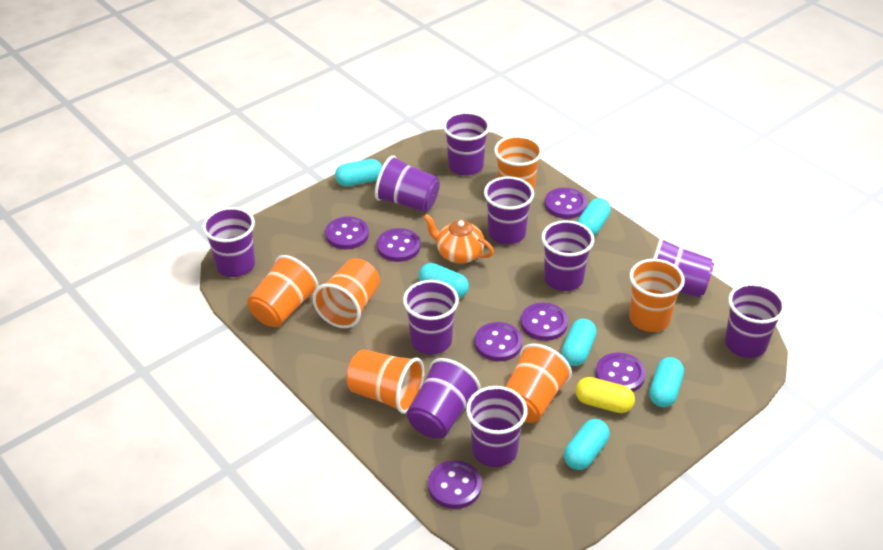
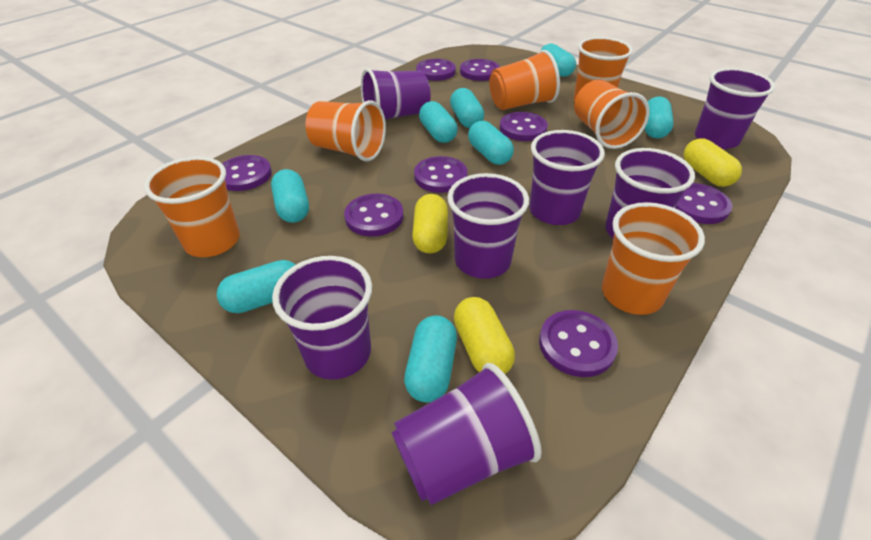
orange teapot: [423,214,494,264] = 1 -> none = 0
purple button: [325,216,369,249] [377,228,421,262] [428,460,482,509] [474,322,523,361] [521,303,568,341] [545,187,587,219] [596,352,646,392] = 7 -> [222,155,272,191] [344,194,403,236] [414,156,468,193] [416,59,456,81] [460,59,500,81] [500,112,548,141] [539,310,618,377] [675,183,732,224] = 8
purple cup: [202,207,255,277] [375,155,440,212] [403,280,459,355] [407,358,481,438] [443,112,490,176] [466,386,528,467] [484,176,534,244] [542,220,594,291] [653,237,714,298] [725,283,786,358] = 10 -> [272,256,372,380] [361,68,431,120] [392,363,542,505] [447,173,529,279] [529,130,605,225] [605,148,695,238] [695,68,775,149] = 7
turquoise capsule: [335,159,382,187] [419,263,469,298] [561,319,597,366] [564,419,610,470] [577,198,611,236] [649,357,684,407] = 6 -> [217,260,296,313] [271,169,309,223] [404,315,457,403] [419,101,458,143] [450,88,484,128] [468,121,514,165] [540,44,576,77] [644,97,674,138] = 8
yellow capsule: [575,377,635,413] = 1 -> [412,194,448,253] [454,297,515,374] [683,139,742,187] = 3

